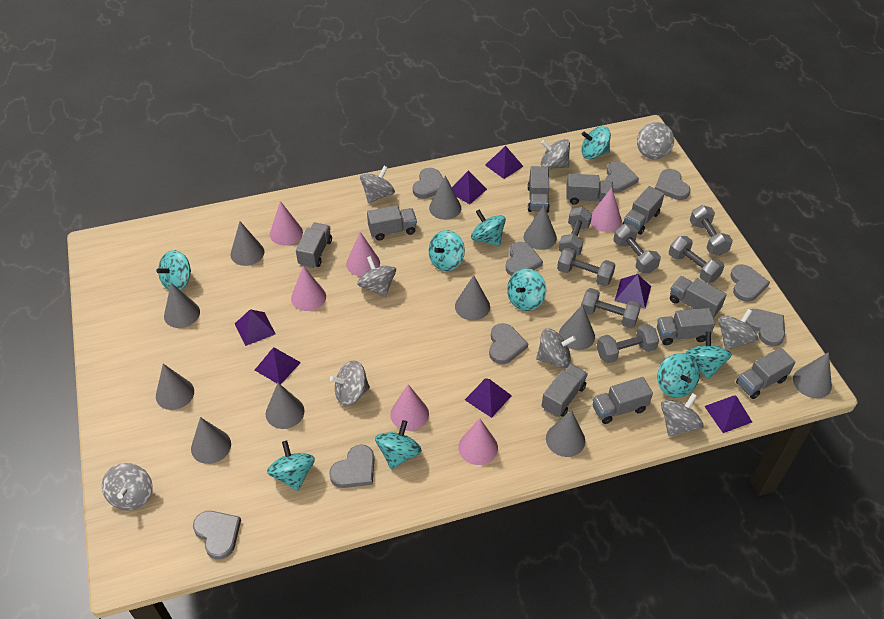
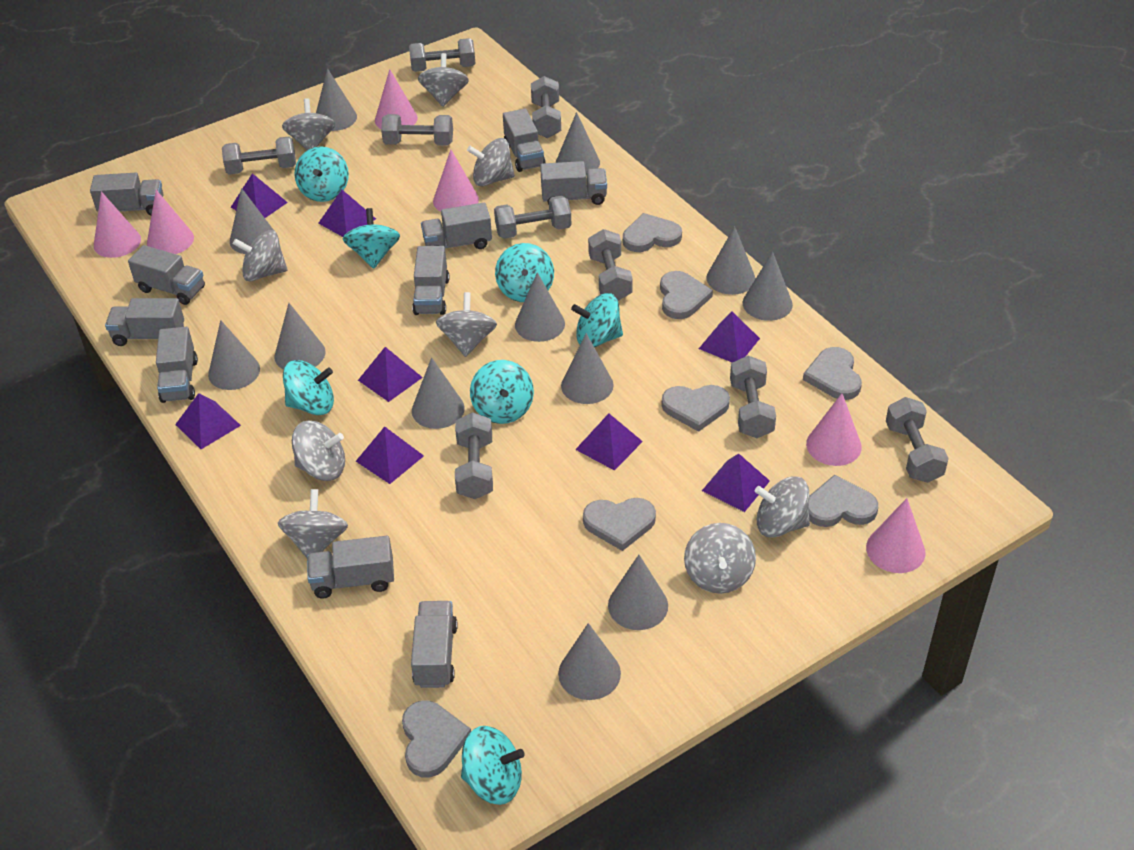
grey cone: [156,364,194,410] [164,283,200,328] [191,417,231,464] [230,222,264,266] [266,383,304,429] [429,176,461,220] [455,275,490,321] [524,206,557,250] [546,410,585,457] [559,304,595,350] [793,352,832,399] = 11 -> [208,320,260,390] [230,188,273,254] [274,303,326,370] [316,68,357,131] [412,357,465,429] [515,272,565,342] [556,112,600,172] [558,623,621,700] [561,333,614,404] [608,555,668,630] [706,226,756,295] [743,251,793,321] = 12
grey dumbbell: [557,247,615,286] [559,207,592,256] [581,288,641,328] [596,324,659,363] [613,224,661,273] [669,236,724,283] [689,205,733,256] = 7 -> [222,136,296,175] [381,114,453,146] [409,38,475,72] [455,412,493,499] [494,196,571,239] [531,76,561,138] [588,229,633,301] [730,355,776,438] [886,397,949,483] = 9
grey heart: [193,511,241,560] [329,445,374,488] [413,168,443,199] [489,323,528,364] [506,242,543,276] [605,161,639,193] [655,169,691,200] [731,264,770,302] [745,309,785,346] = 9 -> [402,700,471,777] [583,498,656,551] [623,213,682,252] [660,271,713,319] [662,385,730,432] [803,347,862,400] [809,475,878,527] = 7
purple pyramid: [235,309,276,346] [255,347,301,384] [452,171,487,204] [465,378,512,418] [485,146,524,179] [615,274,651,309] [704,396,752,433] = 7 -> [175,393,241,449] [230,173,288,218] [318,190,376,237] [356,426,424,484] [358,347,423,402] [575,413,643,471] [699,311,760,363] [702,454,770,512] = 8
turquoise spinning top: [156,250,191,290] [267,440,315,491] [375,420,422,469] [429,230,465,271] [471,210,506,246] [507,268,546,311] [581,126,611,159] [657,353,700,398] [685,332,732,379] = 9 -> [283,360,334,415] [294,147,349,202] [343,208,400,269] [461,726,525,805] [470,360,534,424] [495,243,554,302] [571,293,623,348] = 7

